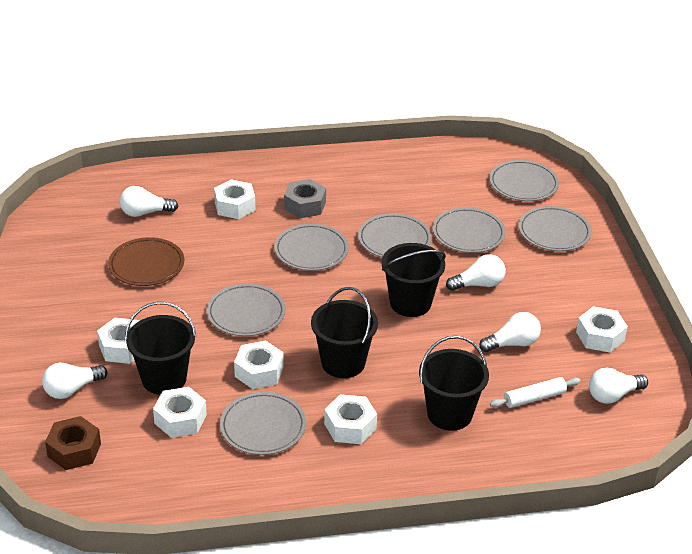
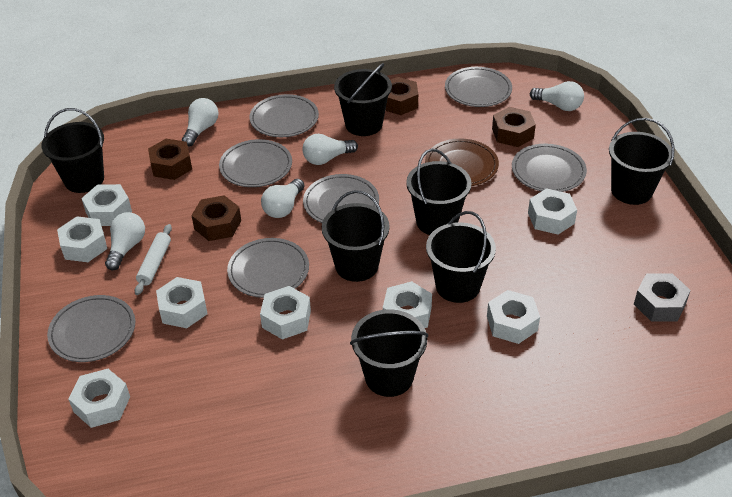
black bucket: [125,301,196,395] [311,287,378,378] [382,243,446,317] [419,336,489,431] = 4 -> [41,108,104,193] [322,190,390,282] [334,63,392,136] [350,309,428,397] [406,149,471,235] [426,211,496,303] [609,118,675,205] = 7
brown nut: [45,416,101,470] = 1 -> [148,139,192,180] [191,195,241,241] [385,77,418,115] [492,107,536,147] = 4
white nut: [97,318,139,364] [153,387,207,438] [214,179,256,219] [234,340,284,389] [324,394,377,444] [576,306,628,353] = 6 -> [57,217,107,262] [68,369,130,428] [81,184,132,226] [156,277,208,328] [260,286,311,340] [383,281,432,328] [487,290,540,344] [528,188,577,235] = 8

